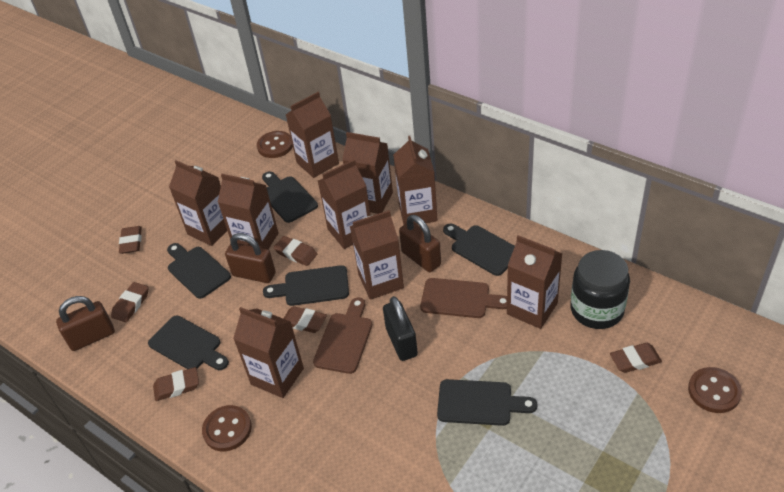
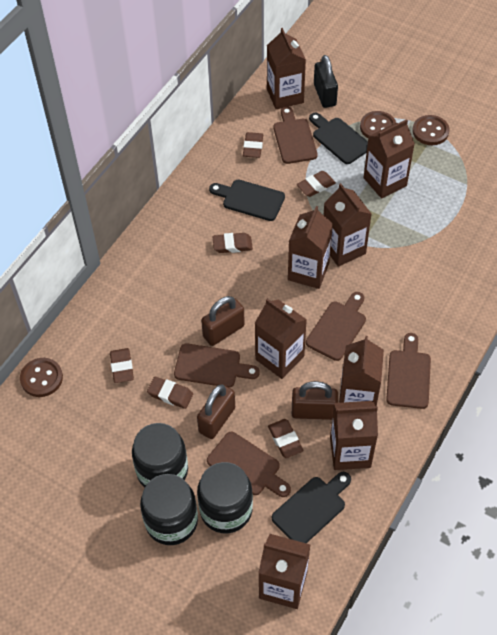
black cutting board: [148,315,229,370] [167,243,231,299] [262,171,318,223] [263,265,349,306] [437,379,537,426] [443,224,515,276] = 6 -> [209,180,285,221] [272,472,351,543] [309,113,368,164] = 3
black jar: [570,250,630,329] = 1 -> [132,423,188,488] [140,474,198,545] [197,462,253,534] = 3
brown carton: [169,160,227,246] [218,174,279,249] [233,307,304,398] [286,92,339,178] [318,159,371,249] [342,132,393,214] [350,210,404,300] [393,136,437,225] [507,235,562,329] = 9 -> [255,299,307,379] [258,534,310,609] [267,28,306,109] [288,206,333,289] [324,183,371,267] [330,401,378,470] [339,336,384,406] [364,119,415,198] = 8
brown cutting board: [313,298,372,374] [420,278,507,318] = 2 -> [174,344,260,388] [207,432,291,497] [273,107,318,164] [306,292,366,361] [386,333,431,409] = 5

